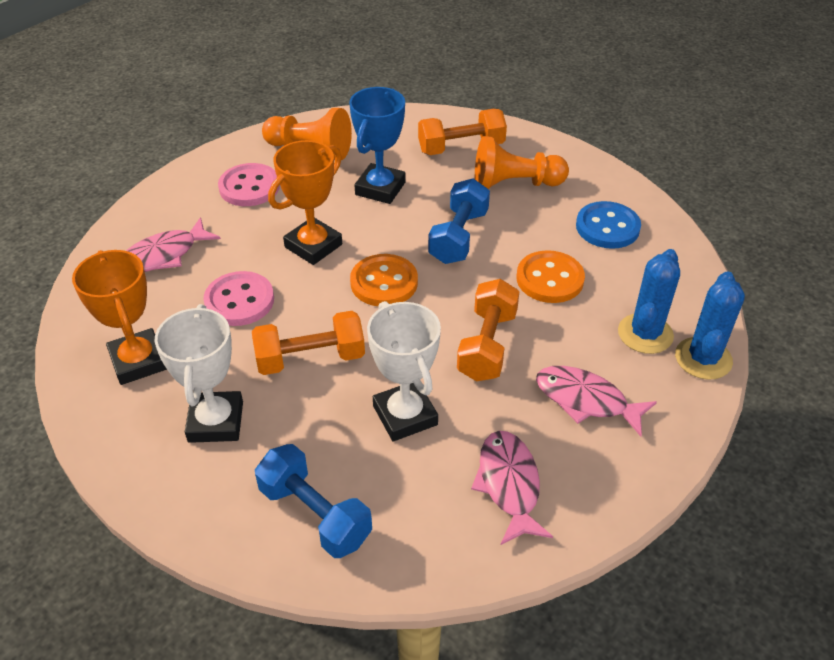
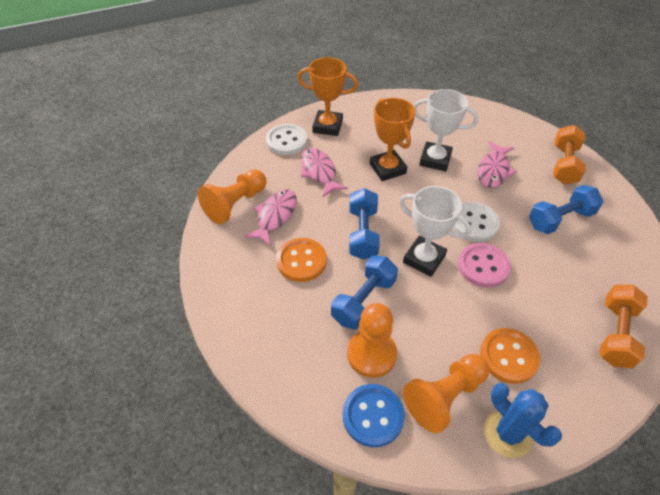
blue cactus: [618,249,680,354] [675,271,745,380] = 2 -> [484,383,562,458] = 1
blue dumbbell: [255,444,372,558] [428,178,490,264] = 2 -> [331,255,398,330] [349,188,380,260] [529,185,603,234] = 3
blue trophy: [349,87,406,204] = 1 -> none = 0
orange dumbbell: [252,311,365,375] [418,109,507,155] [457,279,520,381] = 3 -> [553,125,586,185] [599,285,648,368] = 2
orange pawn: [262,108,352,160] [475,136,569,189] = 2 -> [198,169,267,224] [347,303,397,378] [403,354,489,433] = 3
pink button: [203,271,274,326] [218,163,280,206] = 2 -> [458,243,511,287] = 1
white button: none = 0 -> [266,124,307,155] [453,202,500,242] = 2

